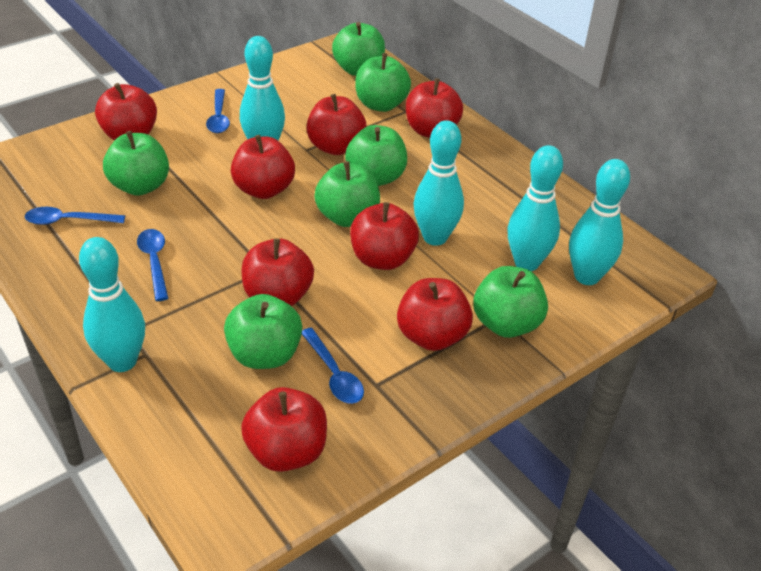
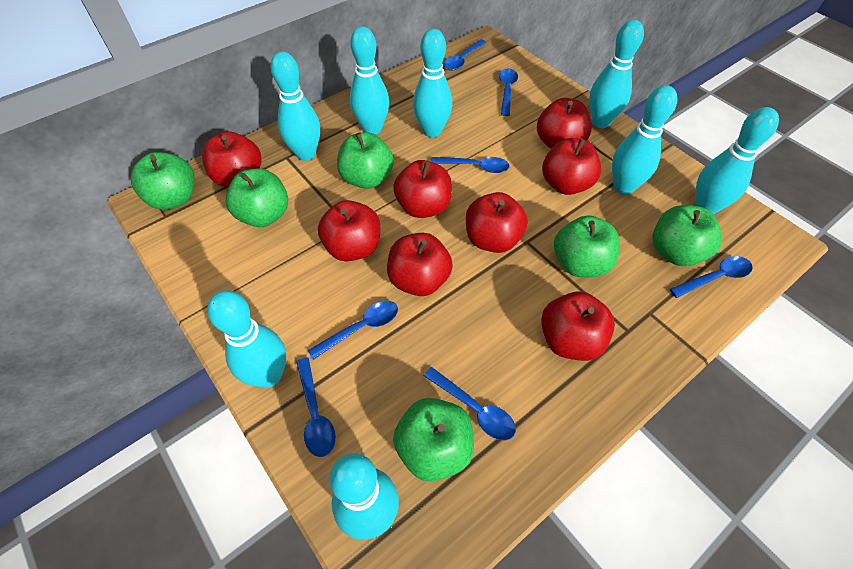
blue spoon: [25,207,125,225] [137,229,168,301] [206,89,230,133] [302,328,364,404] = 4 -> [296,358,336,457] [308,301,398,360] [424,367,516,441] [430,157,510,173] [444,39,487,71] [499,68,518,116] [670,256,753,298] = 7
green apple: [103,131,169,196] [224,294,302,369] [314,161,380,227] [332,22,385,76] [345,125,407,186] [355,53,411,112] [473,266,548,338] = 7 -> [131,152,195,210] [226,168,288,227] [337,132,394,189] [393,398,474,482] [554,215,620,277] [652,205,722,266] = 6
turquoise bowling pin: [79,237,145,372] [240,36,285,141] [413,120,464,246] [508,145,563,271] [569,159,630,285] = 5 -> [207,290,286,388] [271,51,320,161] [330,453,399,540] [350,26,389,135] [413,29,452,138] [589,20,644,128] [612,85,677,195] [695,107,779,215] = 8

